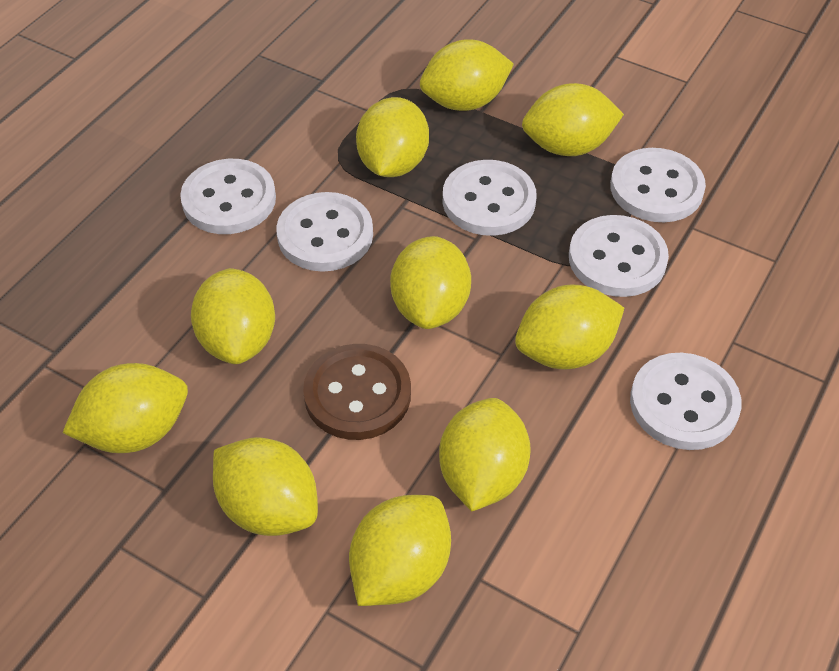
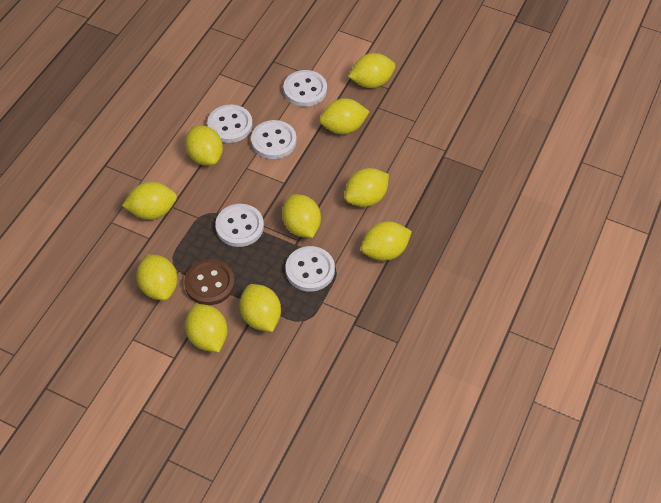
white button: [180,159,276,234] [276,192,373,272] [443,160,537,236] [569,215,669,297] [610,148,706,222] [630,353,742,450] = 6 -> [207,105,253,143] [215,204,264,247] [251,120,297,159] [283,70,327,107] [285,246,335,291] = 5

